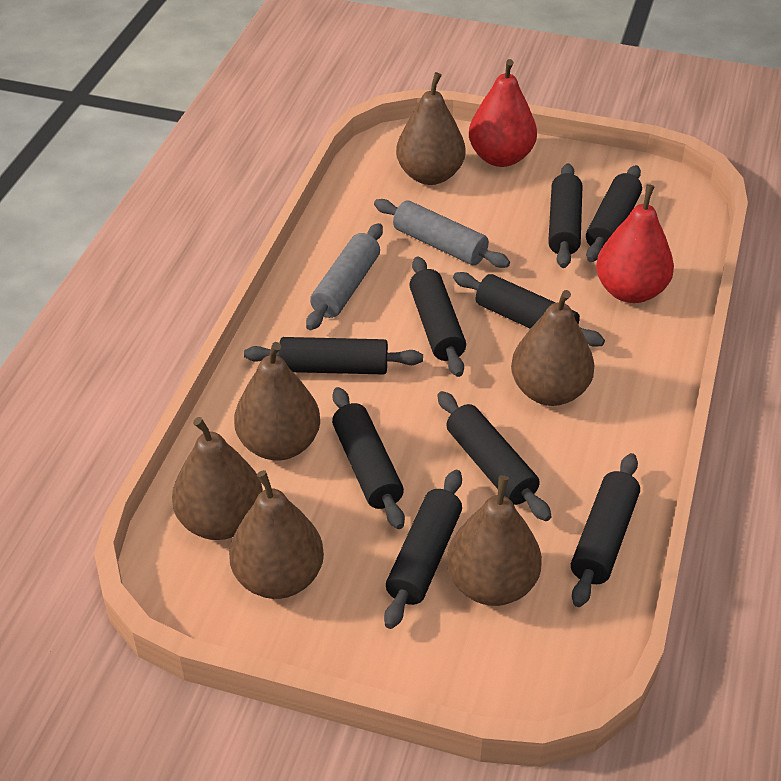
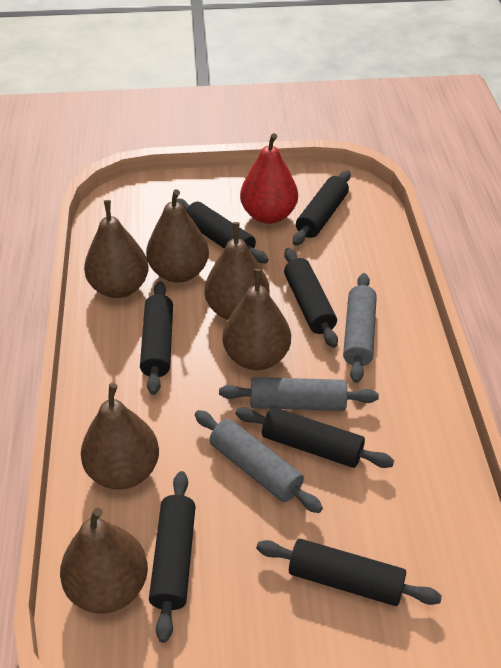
black rolling pin: [244,337,423,375] [332,387,405,529] [384,470,462,629] [409,257,466,377] [437,391,552,521] [453,272,605,346] [548,164,582,268] [571,453,640,607] [586,165,642,262] = 9 -> [140,282,173,395] [149,471,196,643] [176,199,269,263] [236,407,394,468] [256,539,442,606] [284,248,338,348] [293,170,351,246] = 7
grey rolling pin: [306,223,383,330] [374,199,510,268] = 2 -> [195,410,323,513] [219,377,379,411] [343,273,377,383] = 3
red pear: [469,59,537,167] [596,184,674,303] = 2 -> [240,133,298,224] = 1

